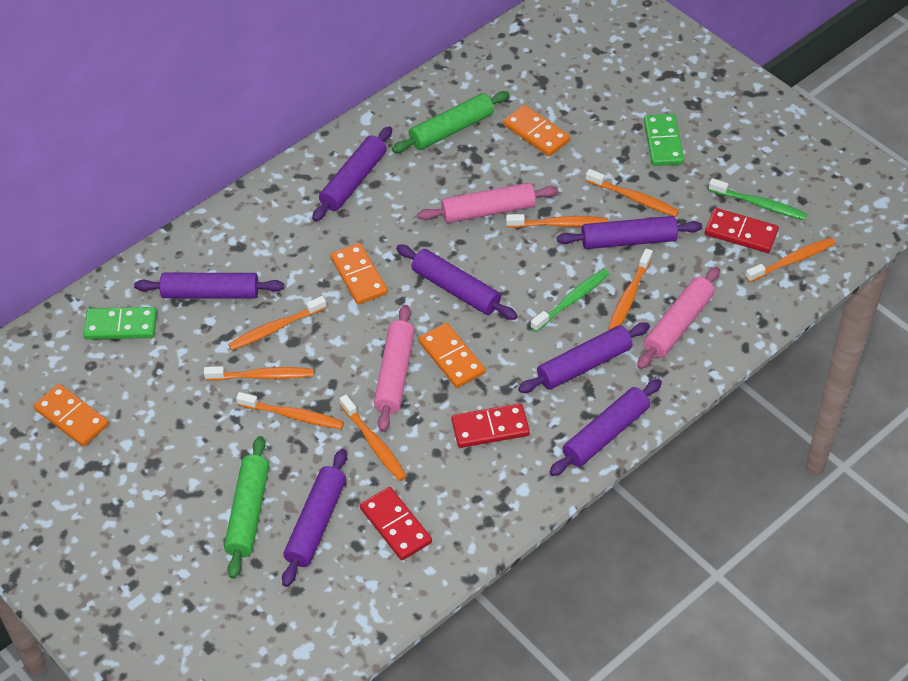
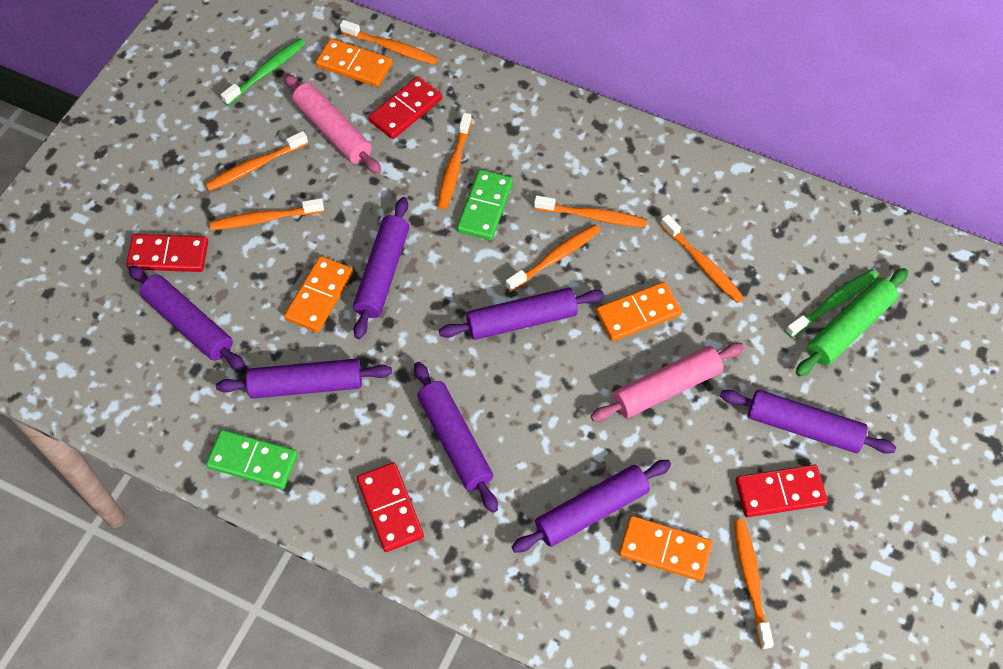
green rolling pin: [224,436,269,579] [392,91,510,153] = 2 -> [796,268,908,377] = 1
pink rolling pin: [374,305,415,432] [418,183,559,223] [637,267,720,369] = 3 -> [284,74,381,174] [590,343,744,422] = 2
red domino: [360,487,432,560] [451,403,530,448] [705,208,779,253] = 3 -> [126,234,208,272] [357,462,424,552] [368,76,442,139] [735,465,828,517] = 4

